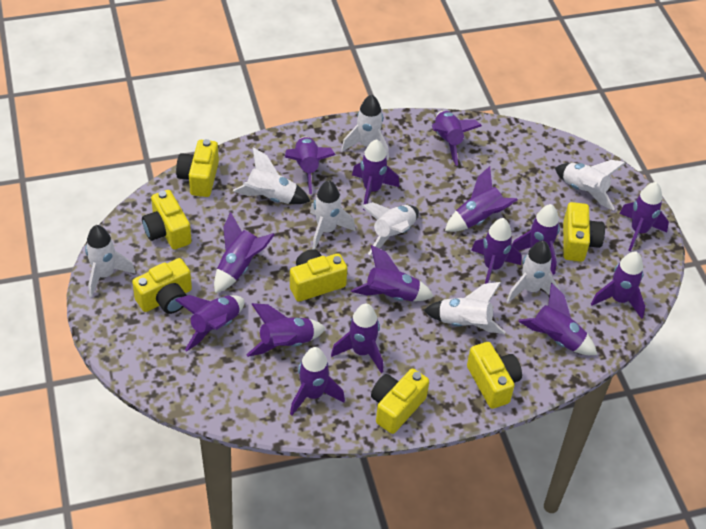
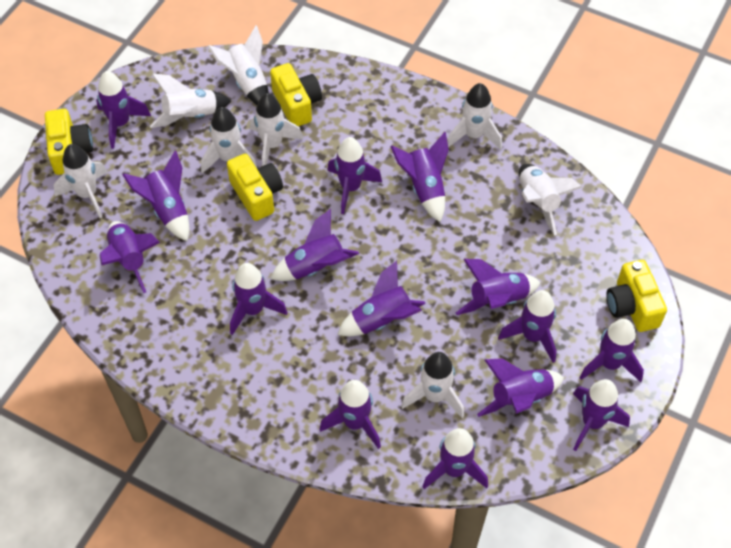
yellow camera: [132,258,192,314] [142,190,191,250] [176,139,219,197] [290,249,347,302] [371,369,429,434] [467,342,522,409] [563,202,605,261] = 7 -> [45,109,93,175] [227,154,283,221] [270,63,322,126] [606,260,667,332] = 4

